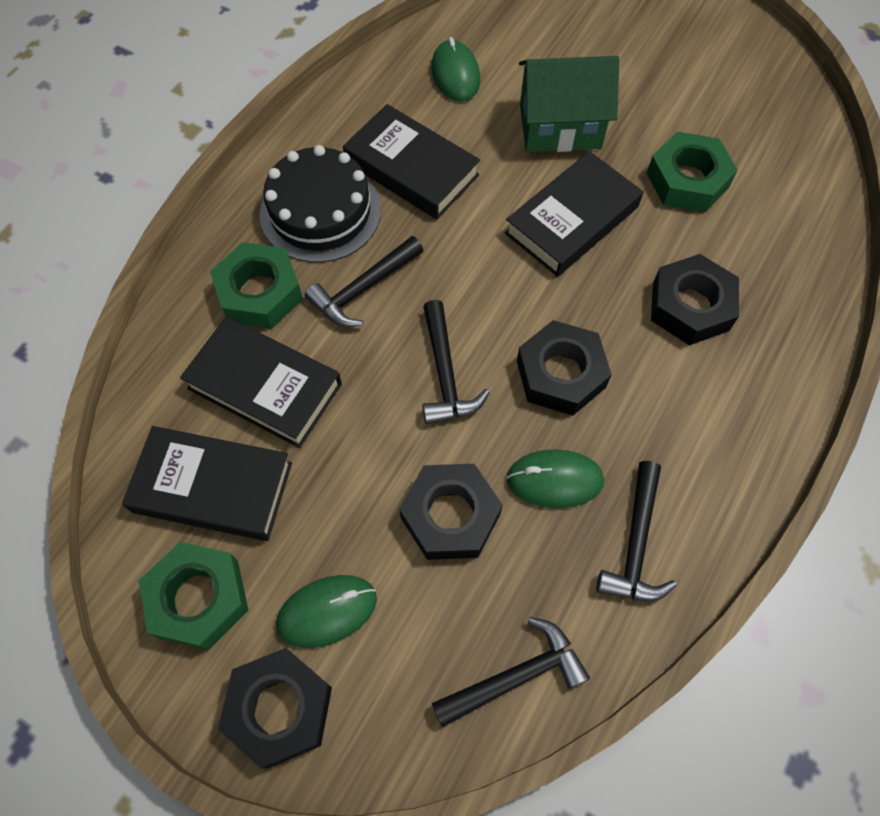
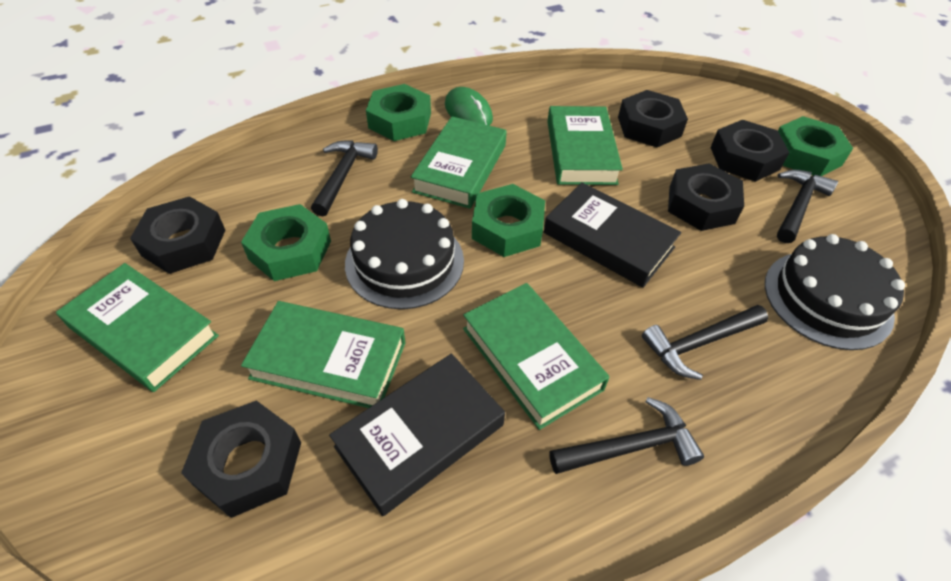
black book: [122,426,292,541] [180,316,342,448] [343,104,480,219] [505,151,643,277] = 4 -> [329,353,505,516] [544,182,681,288] = 2
black cake: [260,145,381,263] = 1 -> [345,199,464,309] [765,234,905,350] = 2
black nut: [218,648,332,769] [399,464,503,560] [517,320,612,416] [651,254,739,345] = 4 -> [130,196,225,274] [181,400,301,518] [618,90,688,148] [668,163,744,231] [710,120,790,182] = 5
green book: none = 0 -> [56,263,219,392] [241,301,405,408] [411,116,507,209] [463,283,610,430] [547,106,623,185] = 5
green house: [519,56,619,152] = 1 -> none = 0
green mouse: [276,575,377,648] [431,37,480,102] [506,449,604,508] = 3 -> [445,87,493,126] = 1
green nut: [139,542,248,650] [210,242,303,329] [647,132,738,212] = 3 -> [241,204,331,281] [366,84,431,141] [472,184,545,257] [778,116,853,176] = 4

